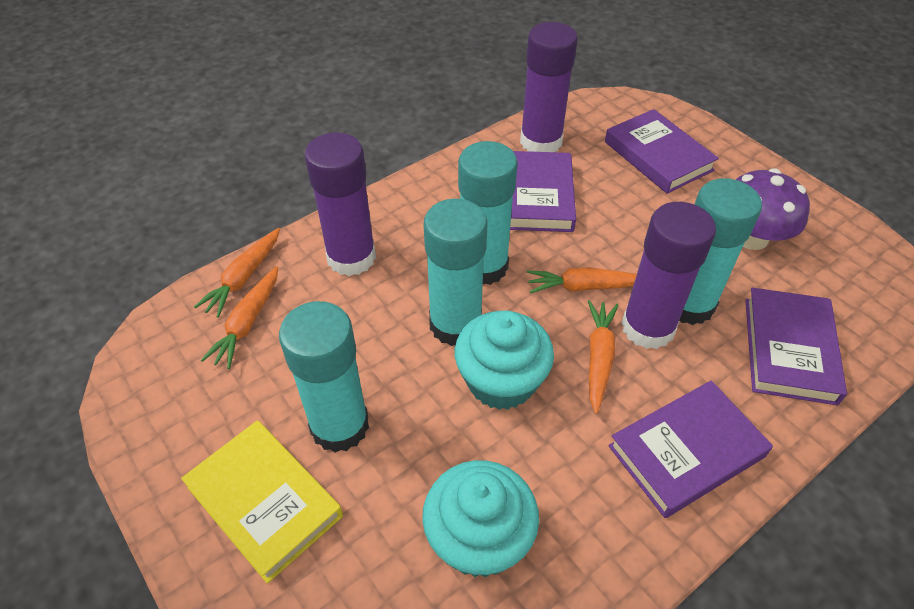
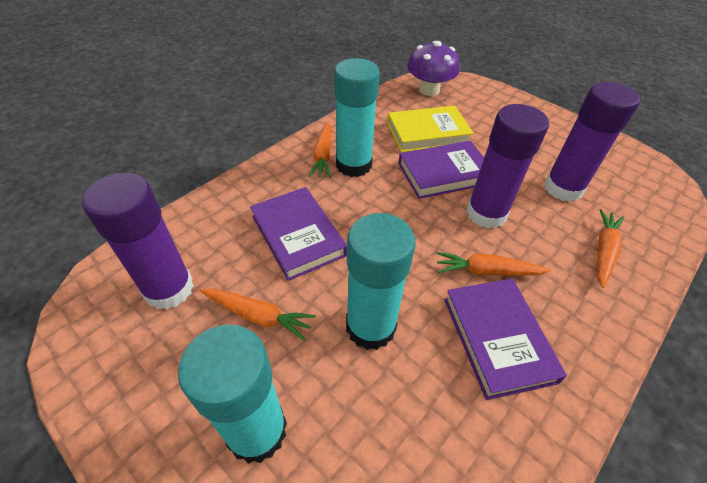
purple book: [510,151,576,232] [605,109,719,194] [608,380,773,518] [745,288,847,405] = 4 -> [250,187,347,281] [398,141,484,199] [444,279,567,400] = 3
turquoise cupcake: [422,460,539,577] [455,311,554,410] = 2 -> none = 0
turquoise glue stick: [279,301,369,452] [423,199,488,346] [458,141,518,285] [679,178,762,325] = 4 -> [178,325,287,464] [334,58,380,177] [346,213,416,350] = 3

